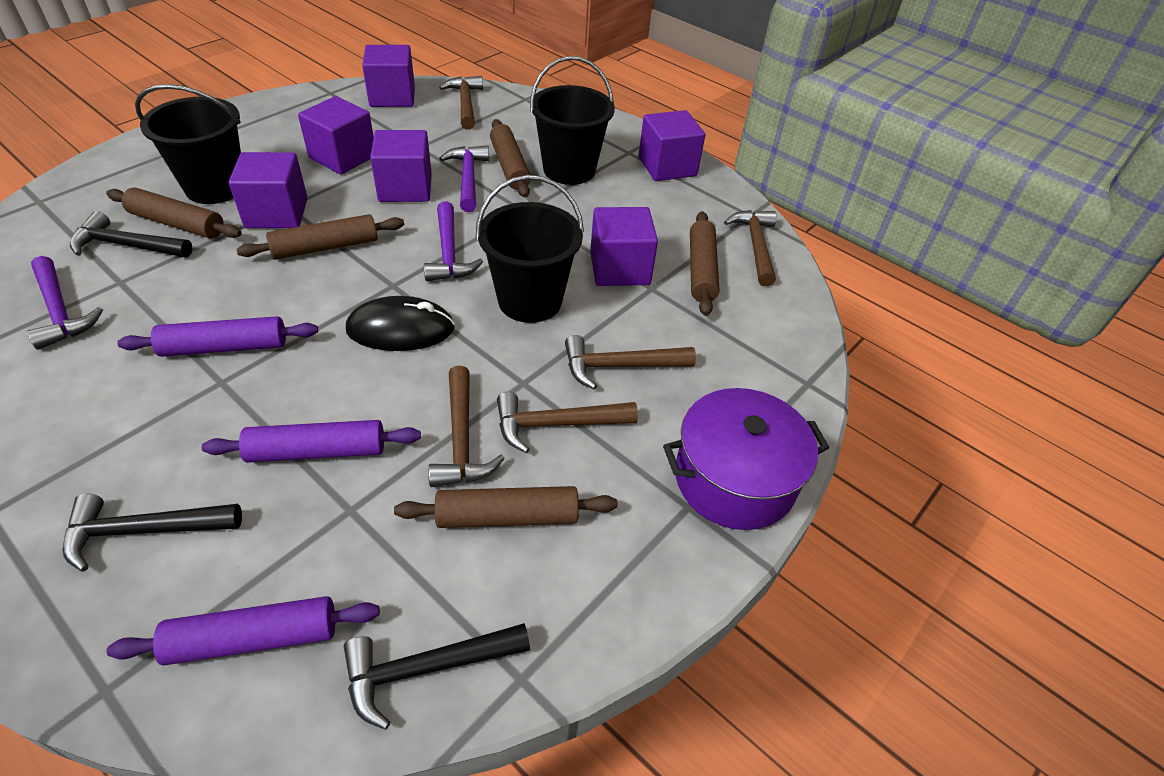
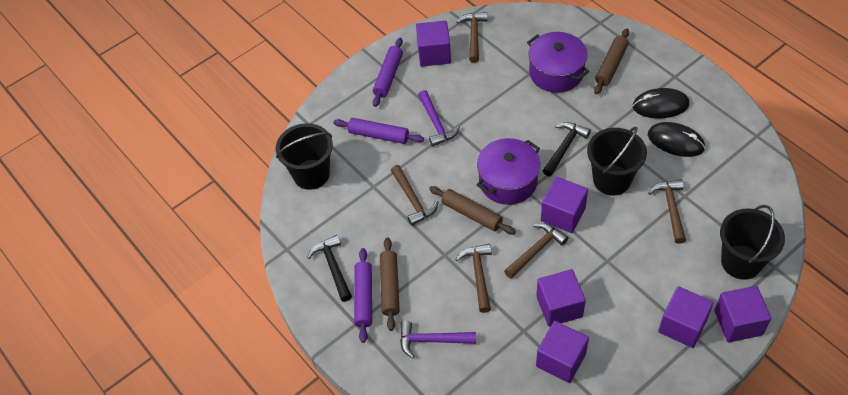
black hammer: [63,493,242,571] [70,211,193,257] [344,623,530,730] = 3 -> [307,235,352,302] [543,122,591,176] = 2
black mouse: [346,296,455,351] = 1 -> [633,88,689,118] [648,122,705,157] = 2
brown rolling pin: [106,187,242,239] [236,214,404,260] [394,486,618,528] [490,119,531,198] [690,211,719,316] = 5 -> [380,237,400,331] [429,186,516,235] [594,29,629,94] = 3
purple hammer: [27,256,103,350] [424,201,483,281] [439,145,489,212] = 3 -> [400,321,476,358] [418,90,460,146] = 2
purple pot: [663,388,829,530] = 1 -> [477,138,540,205] [527,32,589,93] = 2

